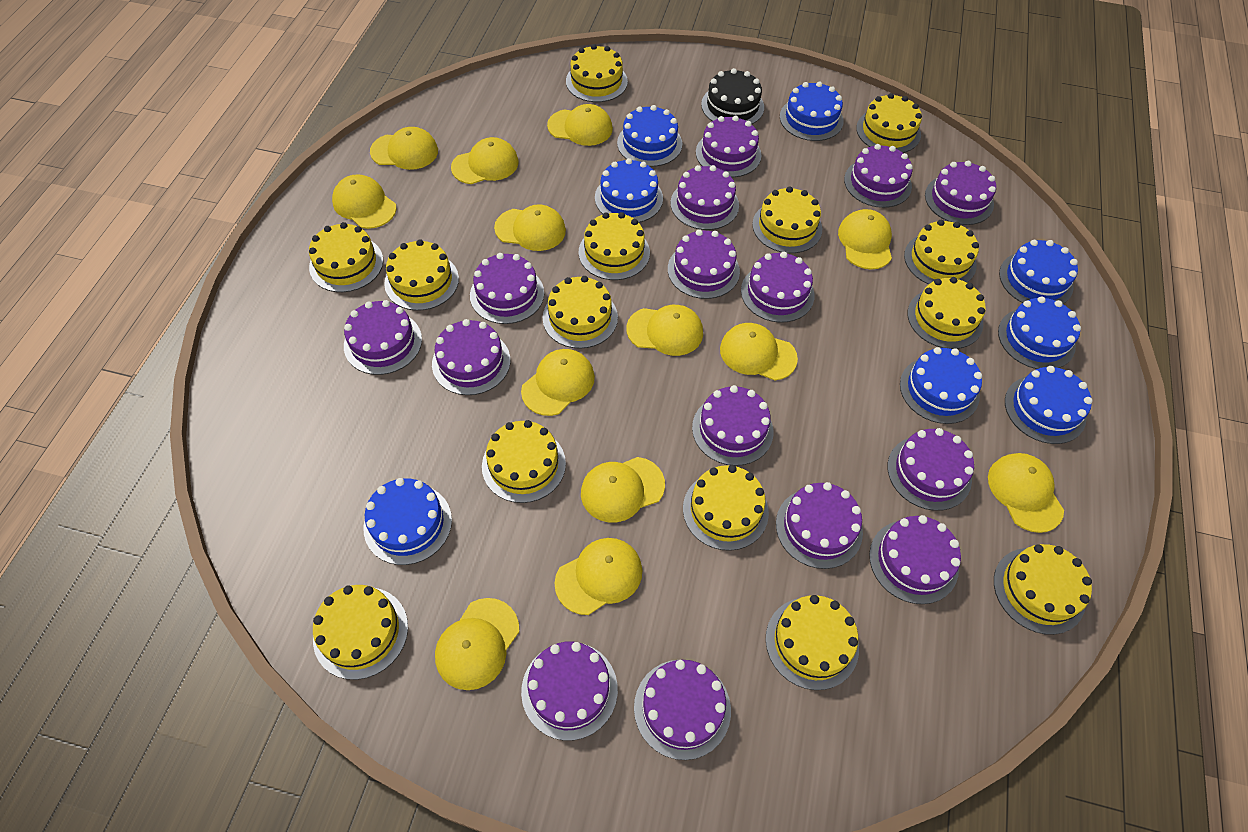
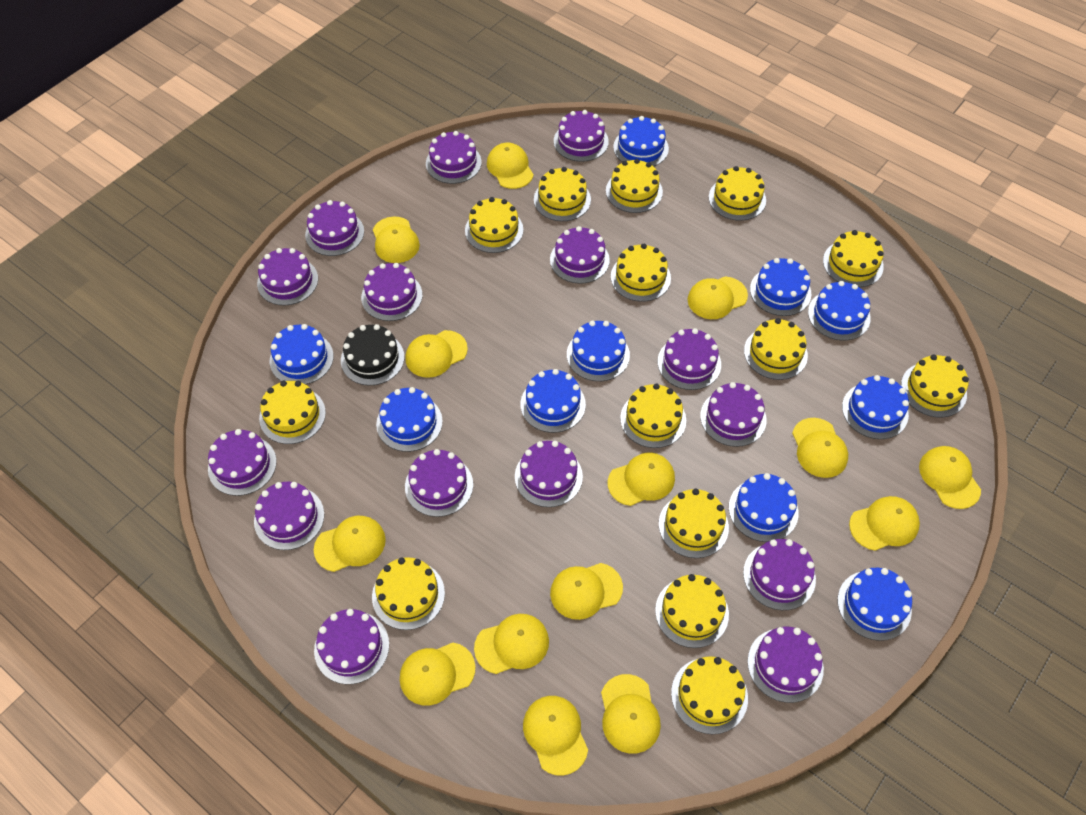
blue cake: [363,478,452,565] [595,158,663,223] [617,105,682,167] [780,81,843,141] [900,347,982,424] [998,296,1081,369] [999,240,1078,304] [1005,366,1093,444] = 8 -> [270,324,334,384] [376,387,443,452] [521,369,586,433] [567,321,630,381] [613,116,669,166] [729,473,799,542] [750,258,811,316] [808,281,871,341] [838,568,912,641] [842,375,909,439] = 10
yellow cap: [332,174,397,229] [370,127,438,170] [435,598,519,690] [451,137,519,184] [494,204,566,251] [521,349,595,416] [547,104,613,146] [554,538,642,615] [581,457,665,522] [626,305,703,356] [720,323,798,380] [838,209,892,269] [988,453,1064,533] = 13 -> [314,516,386,572] [373,216,420,263] [400,642,476,706] [405,330,468,378] [474,614,549,674] [487,143,534,189] [523,696,588,776] [550,563,623,620] [601,674,661,754] [608,453,675,506] [688,276,748,319] [792,418,848,478] [849,496,920,551] [919,446,981,509] = 14

